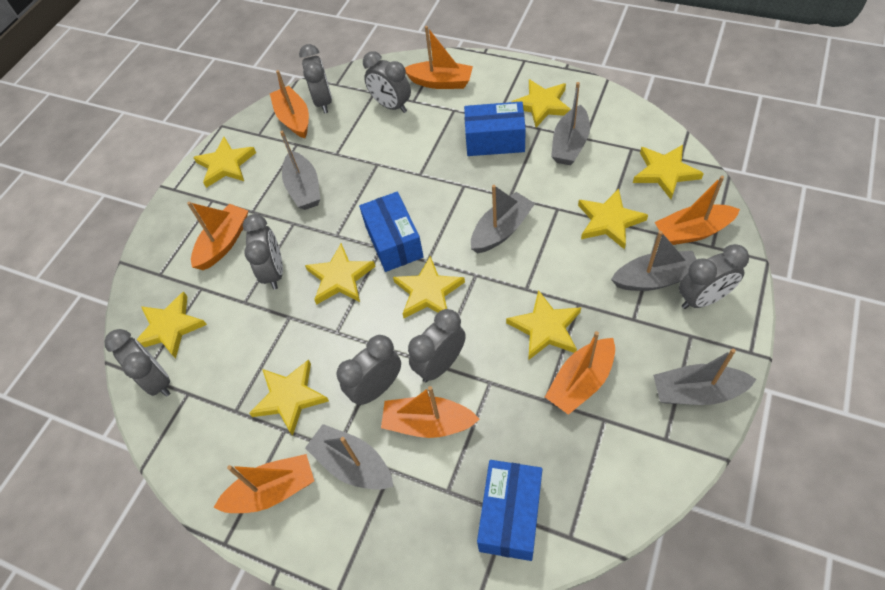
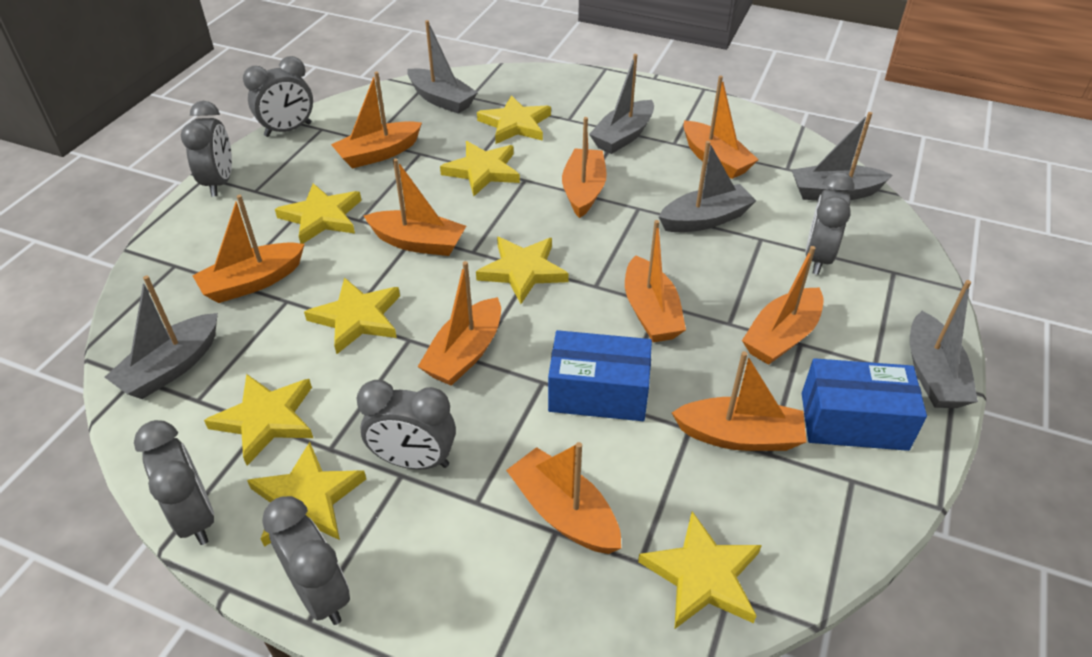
blue box: [359,192,424,272] [464,101,526,156] [477,460,542,561] = 3 -> [548,330,652,421] [802,358,927,451] = 2
grey clock: [105,329,170,397] [243,214,283,290] [299,44,332,114] [336,335,401,406] [363,51,411,113] [408,309,466,382] [679,244,749,309] = 7 -> [134,420,214,545] [181,101,232,196] [243,56,313,137] [262,496,350,625] [357,380,456,469] [805,172,855,275] = 6
orange boat: [187,202,248,270] [213,454,314,513] [270,70,309,138] [381,386,480,438] [405,26,473,89] [545,331,615,415] [655,176,740,245] = 7 -> [192,195,305,303] [331,72,422,169] [364,158,466,256] [418,261,501,386] [506,442,621,554] [562,117,607,218] [625,220,686,342] [672,351,806,451] [684,75,759,179] [742,246,823,365] = 10
yellow star: [136,292,207,359] [193,137,256,188] [249,359,329,436] [305,243,376,304] [393,256,465,318] [506,290,581,360] [511,79,571,127] [578,189,648,250] [633,145,704,199] = 9 -> [204,374,313,466] [247,442,366,547] [275,183,362,244] [304,277,400,354] [440,141,520,196] [476,237,569,304] [477,95,551,144] [638,511,762,629] = 8

